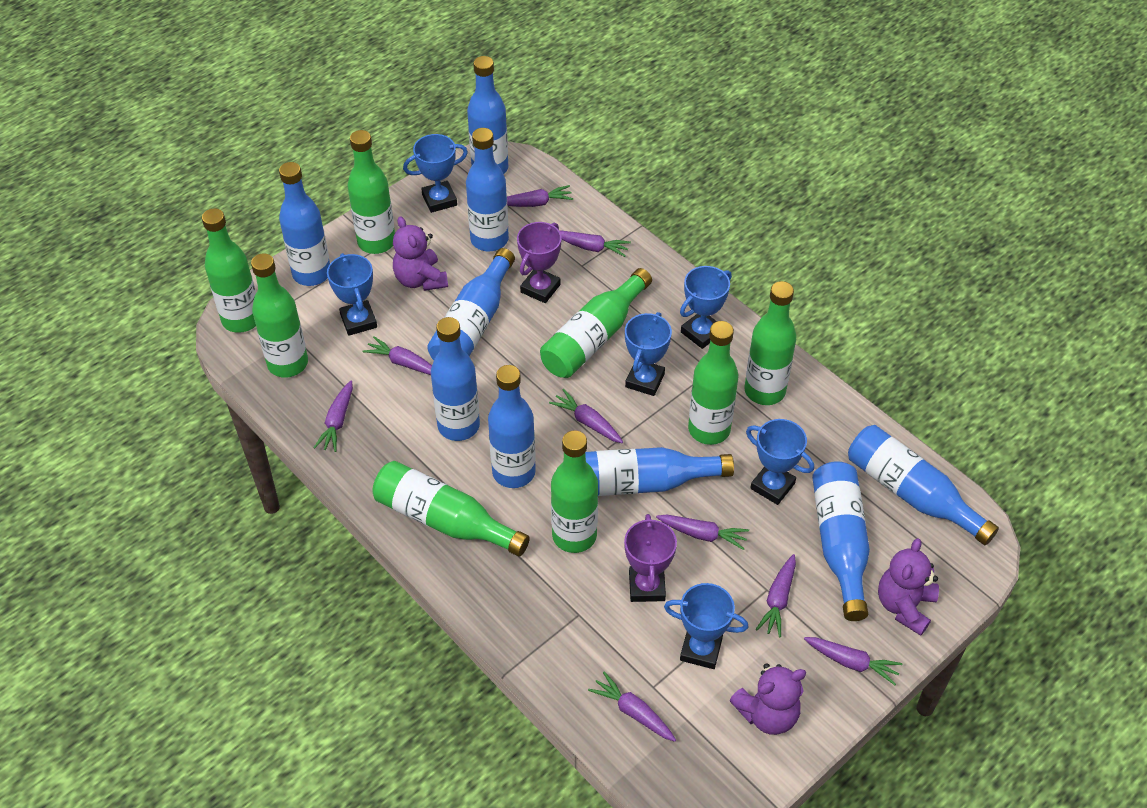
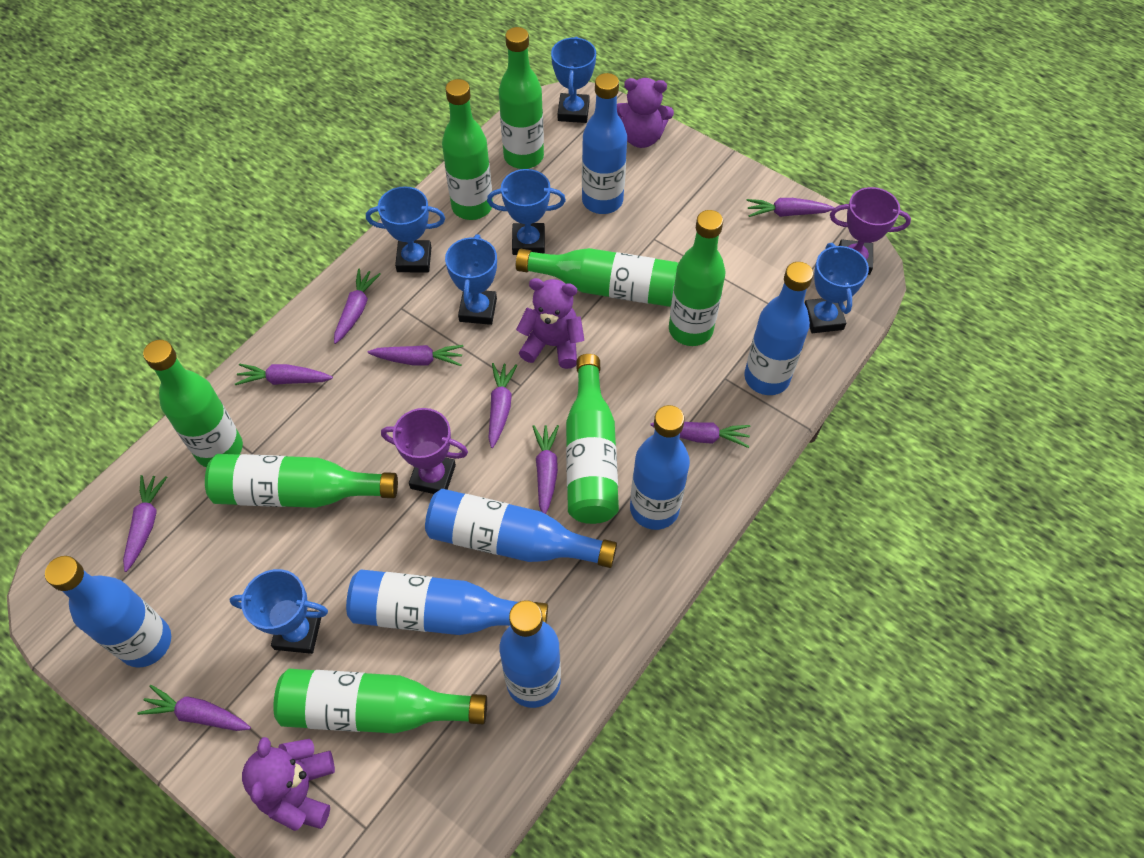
blue bottle: [279,162,330,286] [427,248,515,360] [431,317,480,441] [466,128,509,252] [467,56,508,174] [488,365,536,488] [585,447,734,496] [812,461,870,621] [848,425,999,545] = 9 -> [45,556,171,668] [346,569,548,635] [425,489,617,568] [499,600,561,708] [582,73,627,214] [630,405,690,530] [744,262,813,395] = 7

